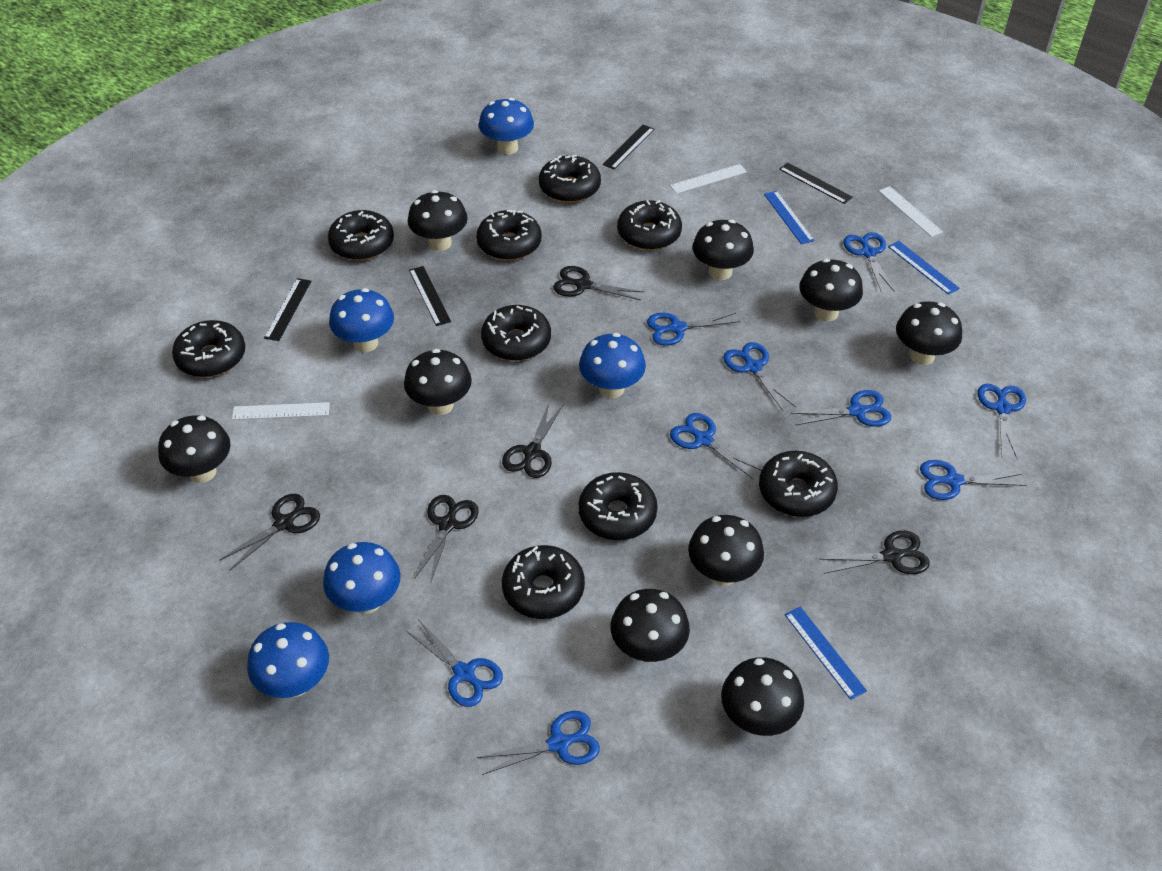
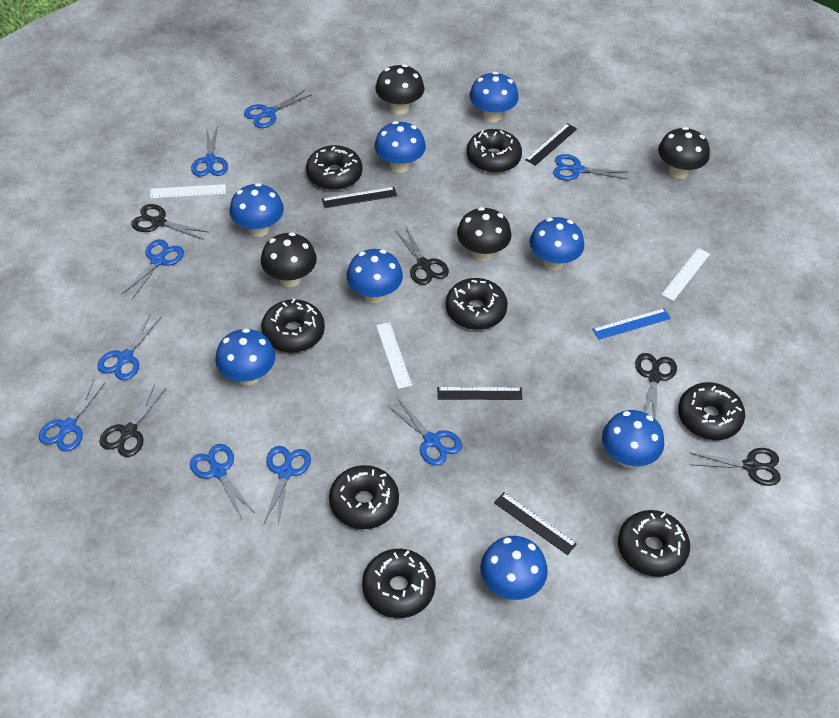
black donut: [172,320,245,377] [328,210,394,260] [476,210,542,260] [481,305,551,361] [502,545,585,619] [539,155,601,203] [578,472,658,540] [617,200,682,250] [759,451,838,517] = 9 -> [261,298,325,353] [306,145,363,190] [329,465,399,529] [362,549,436,618] [446,278,508,330] [467,129,522,173] [618,510,690,577] [678,382,745,440] = 8
black mushroom: [158,415,231,483] [404,349,472,415] [408,190,468,251] [611,589,690,662] [688,515,764,586] [692,220,754,280] [721,657,804,736] [799,259,863,321] [896,301,962,365] = 9 -> [261,232,317,287] [375,64,424,114] [457,207,512,261] [658,127,710,179] = 4
blue mushroom: [247,622,329,698] [323,542,401,614] [329,288,394,352] [479,98,534,155] [579,333,646,398] = 5 -> [215,328,275,385] [229,183,284,237] [346,249,403,303] [374,121,426,173] [469,72,519,122] [480,536,548,600] [530,217,584,270] [602,410,664,468] = 8
blue ruler: [764,191,815,244] [785,607,867,700] [888,241,960,295] = 3 -> [592,308,671,340] = 1

